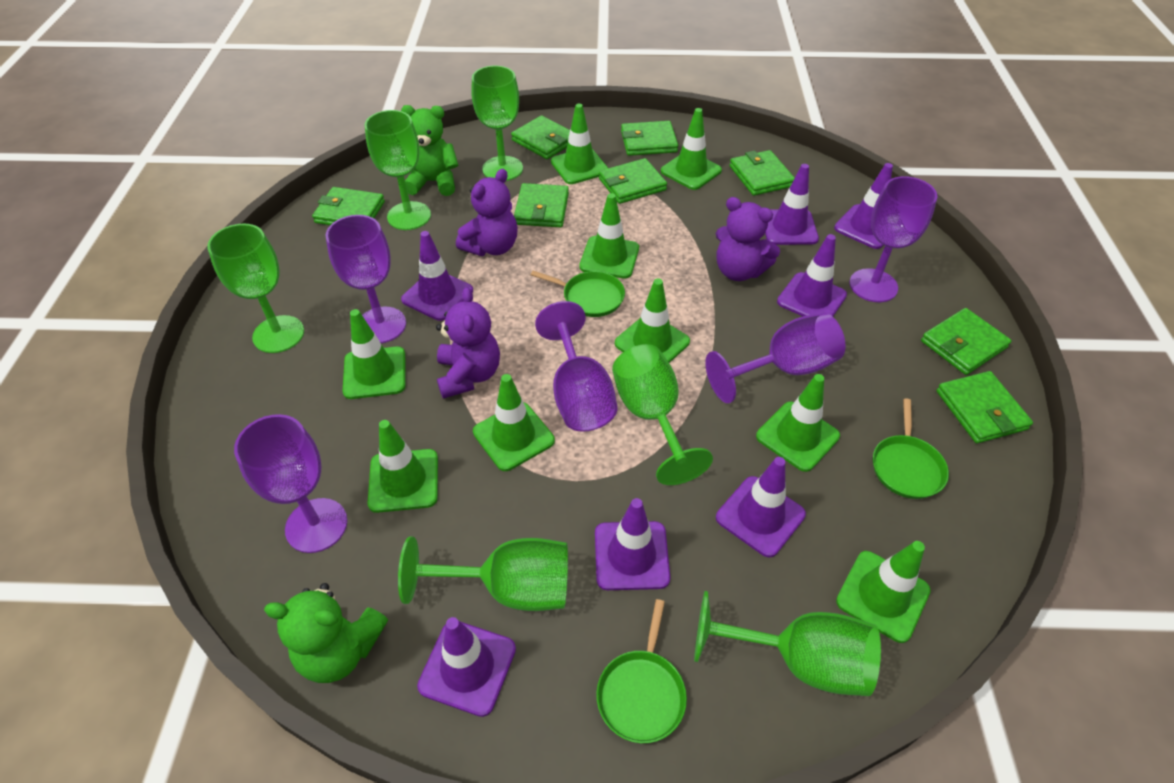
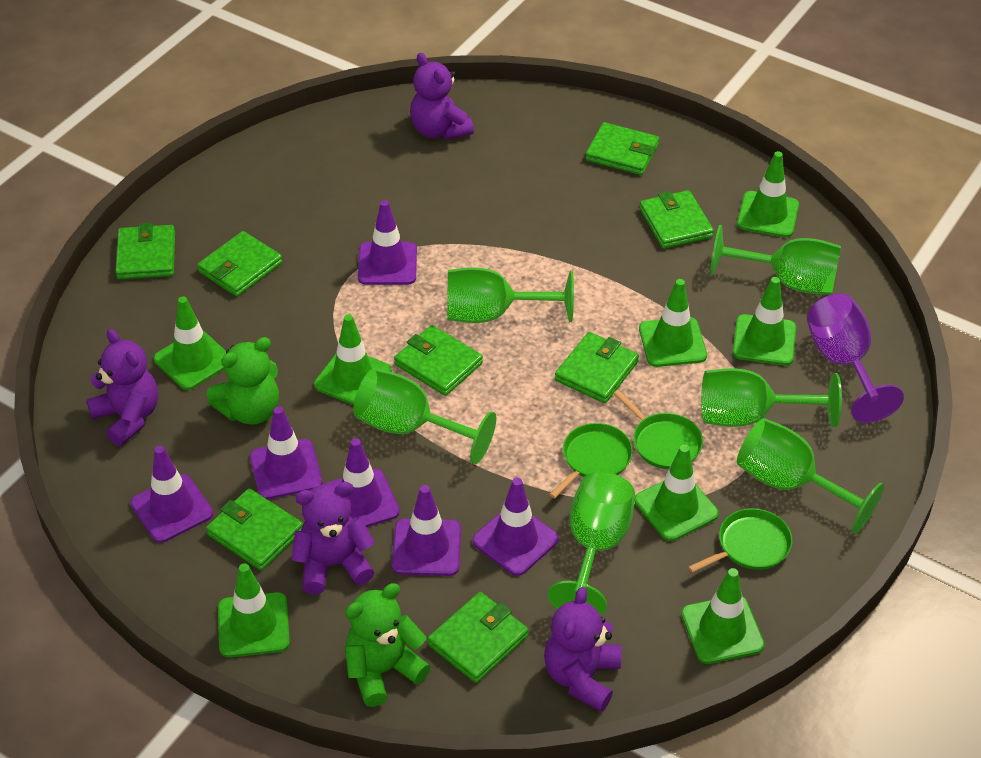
green traffic cone: [343,309,406,399] [368,420,438,513] [473,374,555,471] [551,104,608,184] [579,193,639,278] [615,279,690,363] [661,108,722,190] [756,374,840,472] [836,541,930,643] = 9 -> [154,296,226,390] [218,563,290,657] [314,314,392,405] [634,445,719,541] [639,279,707,367] [681,568,765,664] [733,277,796,365] [737,151,799,238] = 8
purple goblet: [234,414,347,553] [326,215,406,343] [535,301,618,432] [705,312,846,403] [849,176,937,302] = 5 -> [807,293,904,423] = 1
purple teddy bear: [436,287,500,398] [456,169,517,256] [716,197,780,281] = 3 -> [86,329,158,446] [292,482,375,594] [410,53,474,140] [544,587,621,712] = 4
purple traffic cone: [401,231,473,321] [417,617,516,717] [595,498,670,590] [716,457,806,557] [765,164,819,245] [777,234,847,317] [834,163,893,249] = 7 -> [131,446,213,543] [250,406,322,499] [325,438,400,527] [358,200,417,285] [392,485,461,576] [472,478,559,576] = 6

